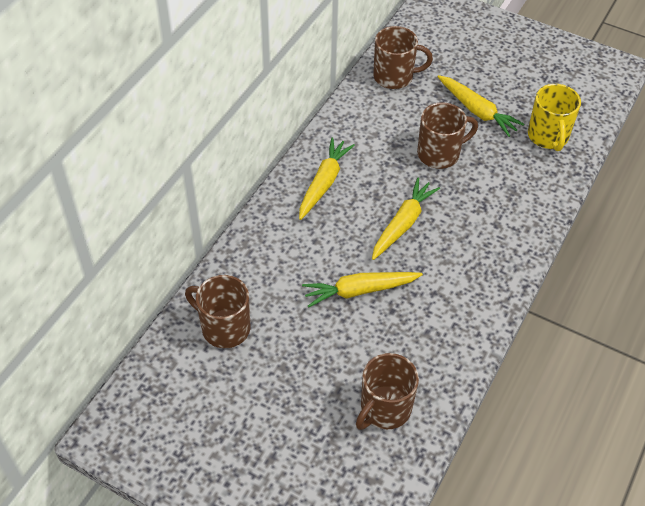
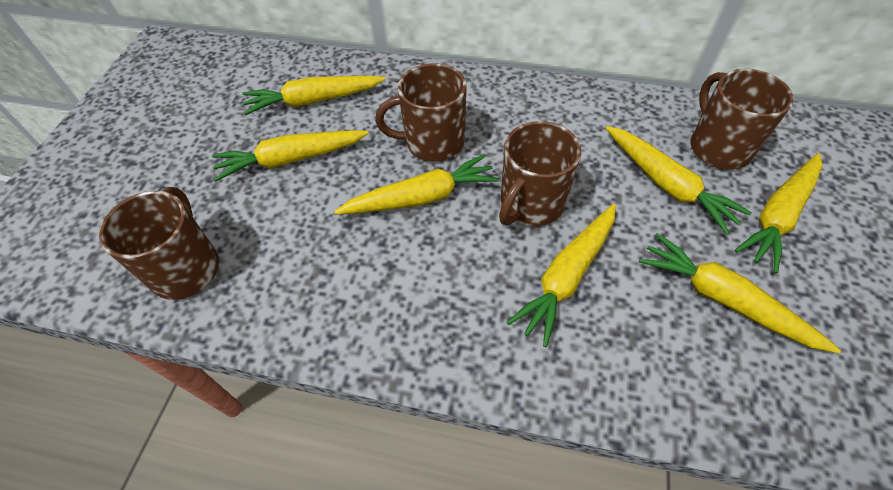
yellow carrot: [299,137,355,220] [302,272,423,307] [372,178,440,260] [437,75,524,137] = 4 -> [212,130,369,182] [242,76,385,115] [334,154,499,215] [507,204,616,347] [606,126,752,235] [639,233,841,353] [735,153,823,273] = 7
yellow mug: [528,84,581,151] = 1 -> none = 0

